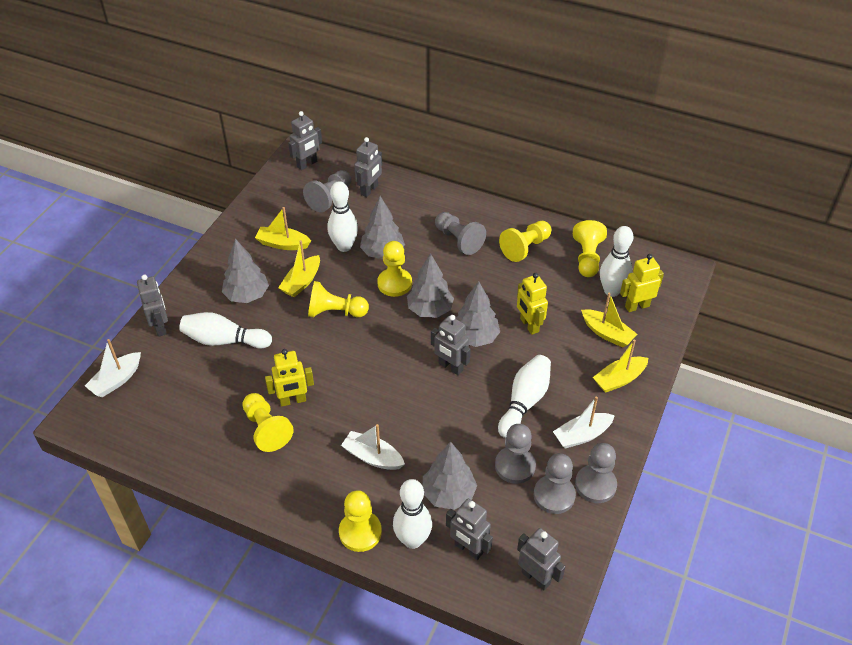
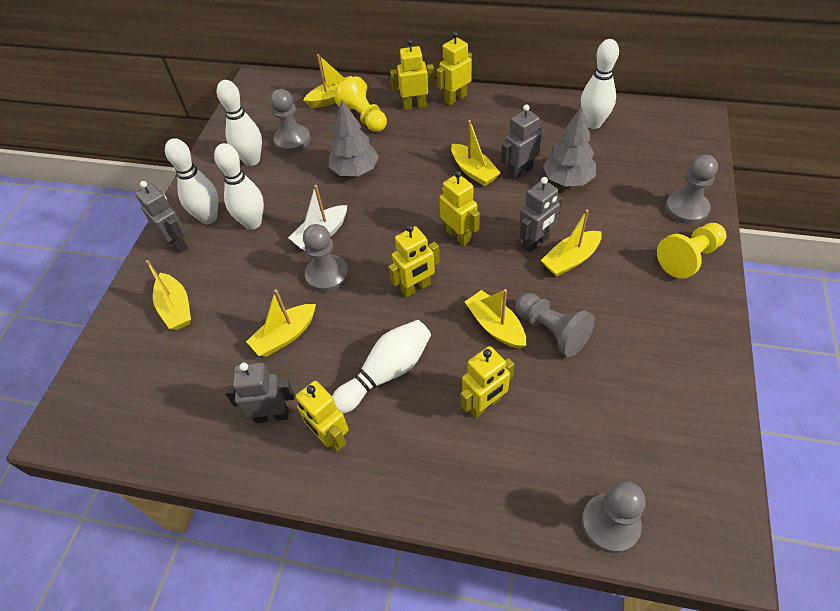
grey robot: [137,275,168,337] [288,111,322,170] [354,137,382,197] [431,315,471,375] [446,498,493,560] [517,528,566,590] = 6 -> [135,181,188,253] [225,362,294,423] [501,104,542,180] [519,177,562,253] = 4
grey tree: [222,239,269,303] [360,196,405,259] [407,253,454,318] [423,442,477,510] [455,281,500,347] = 5 -> [329,100,379,176] [543,106,596,187] = 2
white boat: [85,339,141,397] [341,424,405,470] [553,396,615,448] = 3 -> [288,185,347,250] = 1
yellow boat: [255,207,311,250] [278,240,320,297] [581,293,637,348] [593,339,648,393] = 4 -> [146,260,191,330] [246,289,316,357] [303,54,352,108] [451,120,501,186] [465,289,526,349] [541,209,602,276] = 6
yellow pawn: [242,393,293,452] [308,281,369,317] [339,490,382,552] [377,241,412,297] [499,221,551,262] [573,220,607,277] = 6 -> [335,76,387,132] [657,223,726,279] = 2
yellow robot: [265,349,314,407] [517,273,548,335] [620,254,664,312] = 3 -> [295,381,348,452] [389,225,440,298] [390,39,434,110] [436,31,472,105] [439,171,480,246] [461,346,514,418] = 6

